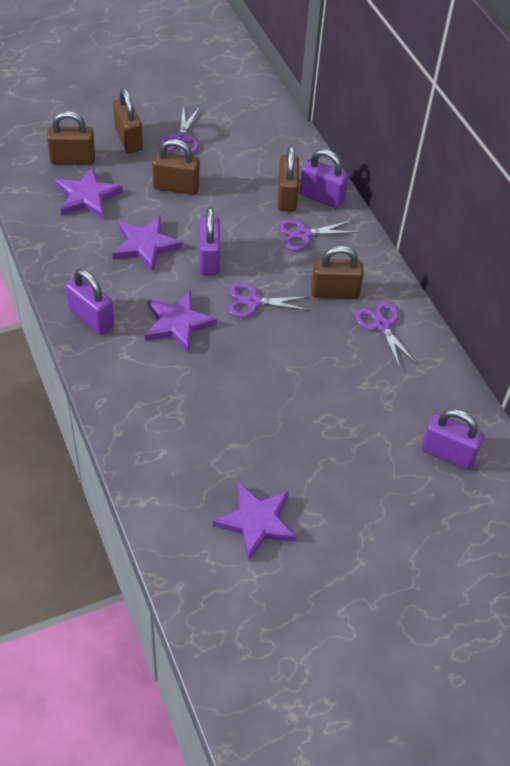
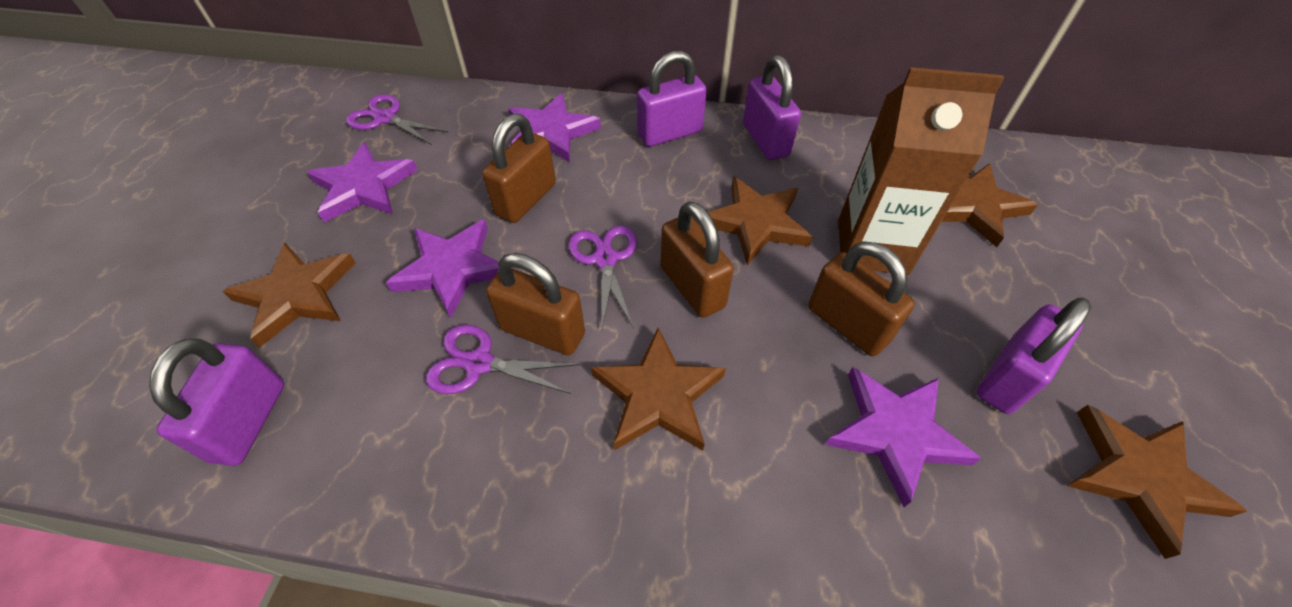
brown carton: none = 0 -> [838,67,1004,275] = 1
brown padlock: [47,111,95,165] [113,89,143,153] [152,139,200,195] [278,146,299,212] [311,246,364,299] = 5 -> [482,114,556,223] [486,253,585,355] [660,201,734,318] [808,242,915,356] = 4
brown star: none = 0 -> [223,243,356,348] [591,327,726,451] [708,177,813,265] [942,164,1038,247] [1068,405,1247,559] = 5
purple scissors: [159,105,199,154] [228,283,309,318] [278,219,357,251] [355,302,417,368] = 4 -> [346,94,448,145] [426,324,580,394] [568,226,637,329] = 3

